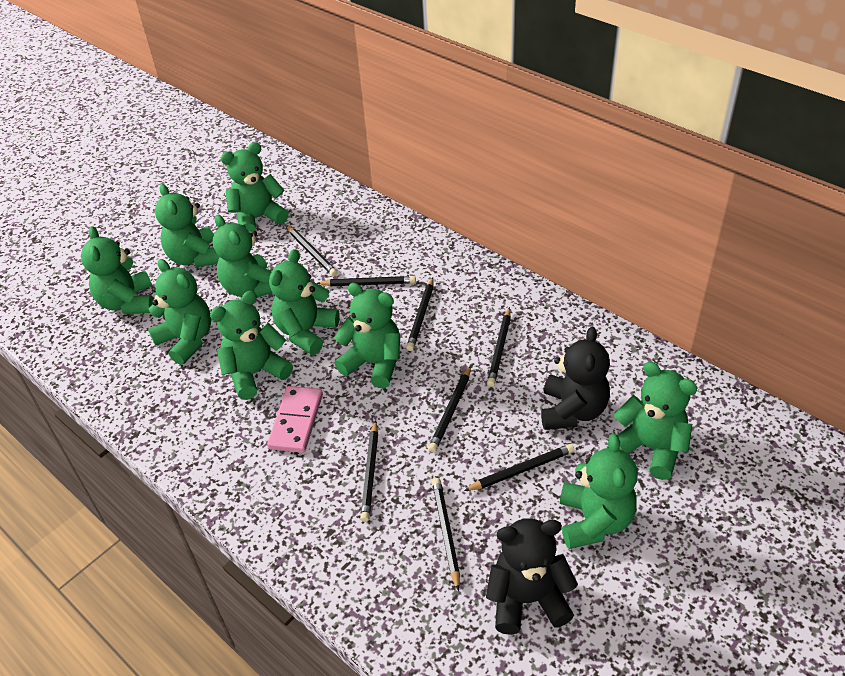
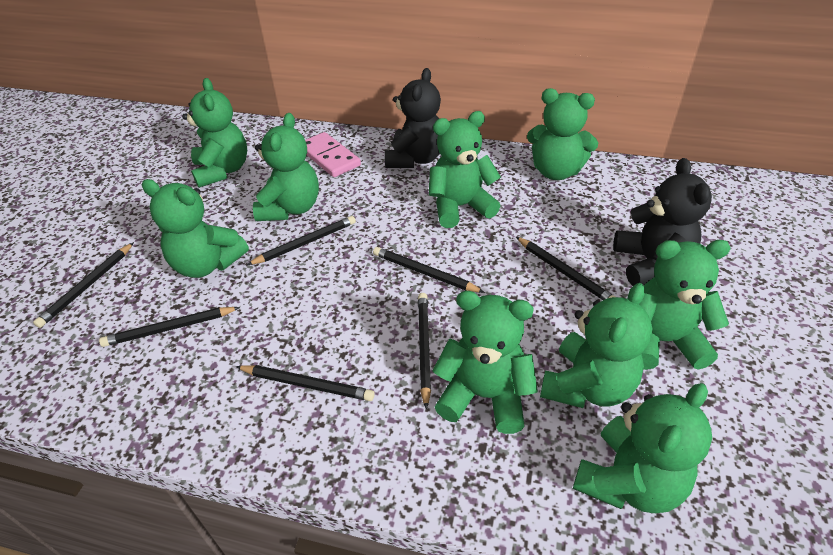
black pencil: [287,225,337,276] [317,276,416,286] [360,420,378,522] [406,277,434,351] [428,366,471,452] [432,478,460,591] [464,444,574,491] [487,307,511,387] = 8 -> [33,242,134,328] [99,307,240,347] [236,365,375,401] [247,216,356,265] [373,247,485,293] [418,293,431,410] [516,237,615,300] = 7
green teddy bear: [81,226,154,314] [148,259,211,365] [155,184,220,267] [210,291,293,400] [213,215,272,297] [221,142,289,232] [269,249,340,355] [334,283,400,389] [560,434,638,549] [614,362,697,480] = 10 -> [142,179,249,278] [182,78,247,188] [253,113,319,221] [429,111,501,228] [432,291,538,434] [527,88,598,180] [540,283,652,408] [573,383,712,513] [639,240,731,370] = 9

